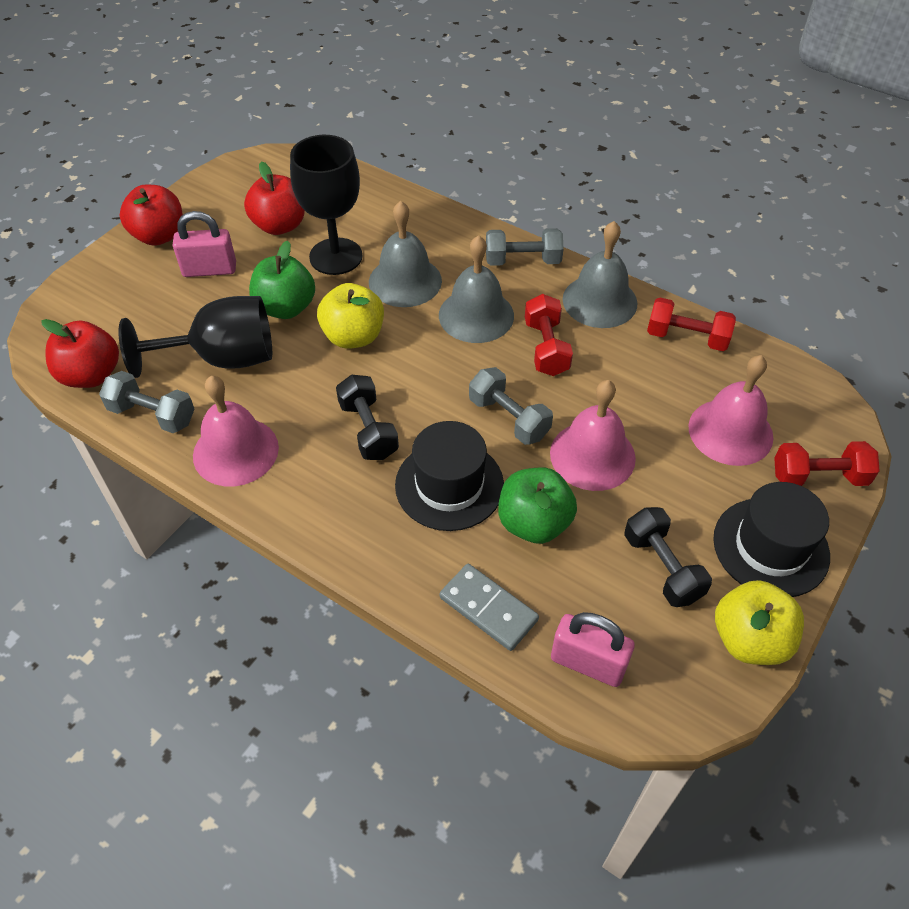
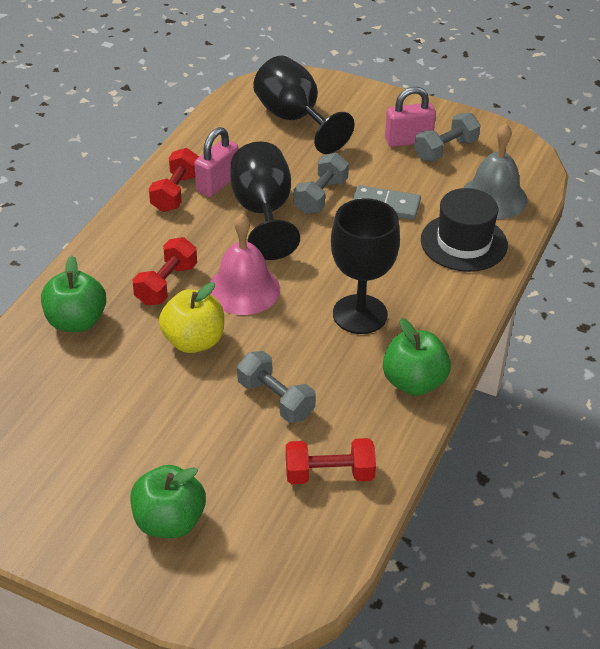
black dumbbell: [336,375,399,460] [624,507,712,607] = 2 -> none = 0
black goblet: [118,296,272,378] [290,135,362,275] = 2 -> [230,142,300,260] [253,56,354,154] [331,198,400,334] = 3
black hat: [395,421,504,531] [713,482,830,597] = 2 -> [421,188,508,272] = 1
green apple: [249,241,315,319] [498,467,577,544] = 2 -> [41,256,106,332] [130,465,206,538] [383,318,451,396] = 3
grey bell: [369,201,442,307] [439,235,514,343] [562,221,637,328] = 3 -> [463,124,528,219] = 1
pink bell: [193,376,279,486] [550,380,636,491] [688,355,773,466] = 3 -> [209,214,280,315] = 1
red apple: [41,319,119,388] [119,185,183,246] [244,161,305,235] = 3 -> none = 0
yellow apple: [317,283,384,349] [715,580,804,665] = 2 -> [159,282,224,353] = 1

